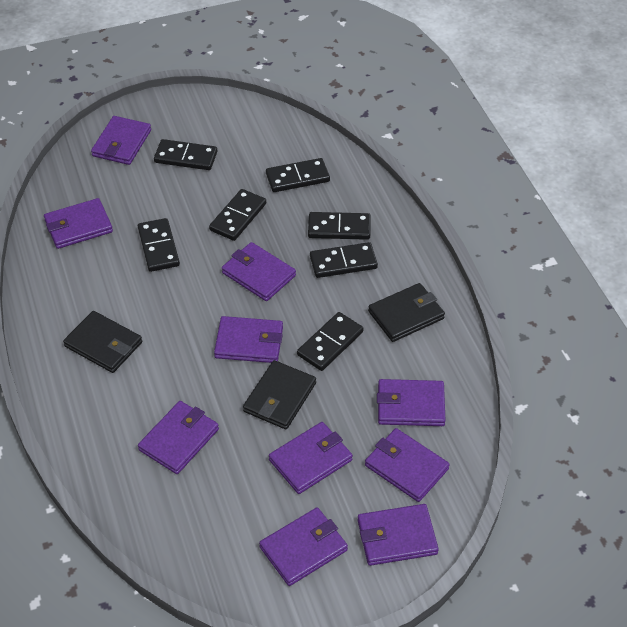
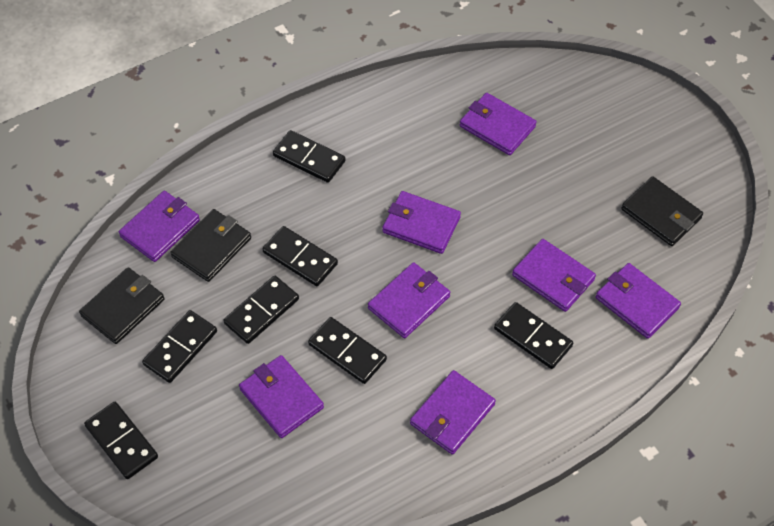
purple wallet: [44,198,113,249] [91,116,151,165] [138,401,219,474] [214,316,283,363] [222,242,296,301] [259,507,348,586] [269,422,353,494] [358,504,439,566] [365,428,450,502] [377,379,445,426] = 10 -> [119,191,200,262] [239,355,324,438] [368,262,450,338] [382,191,461,254] [410,370,496,455] [460,93,537,155] [512,239,596,312] [596,263,681,339] = 8

